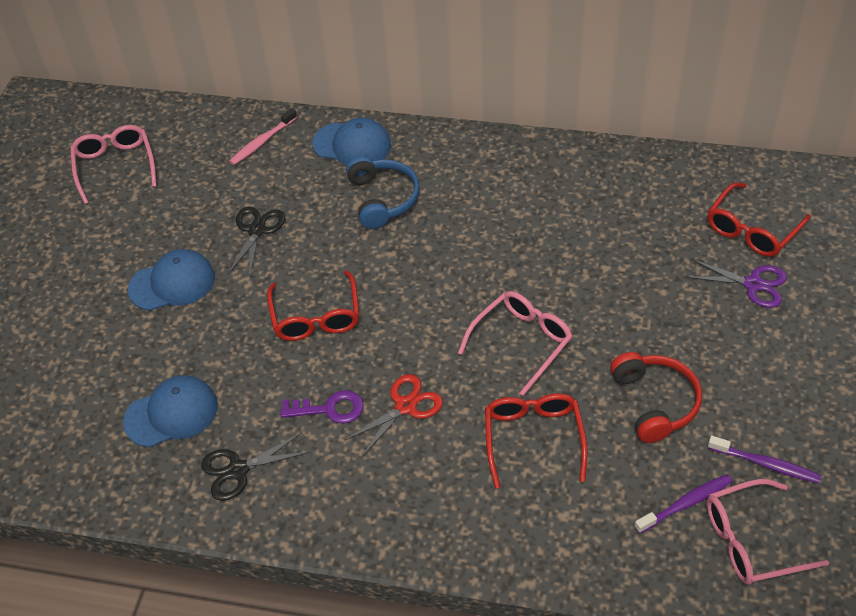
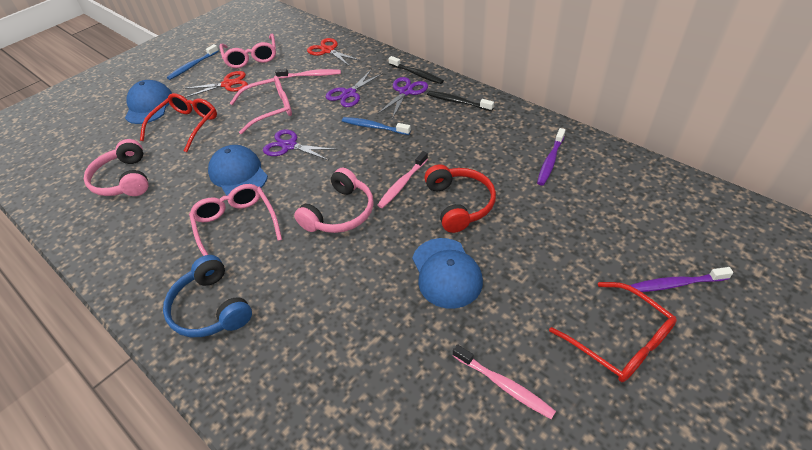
black scissors: [201,433,310,501] [228,207,285,276] = 2 -> none = 0
black toothbrush: none = 0 -> [388,56,444,84] [427,91,494,111] = 2
blue toothbrush: none = 0 -> [167,44,219,80] [342,117,411,135] = 2
pink headphones: none = 0 -> [84,139,148,196] [294,168,374,233] = 2
pink toothbrush: [229,108,297,165] = 1 -> [275,69,341,78] [377,151,428,208] [453,344,556,419] = 3
purple key: [280,390,364,424] = 1 -> none = 0
purple scissors: [685,259,787,308] = 1 -> [263,130,338,160] [326,70,383,107] [377,77,428,119] = 3
red glasses: [267,270,359,341] [485,393,588,489] [707,182,811,257] = 3 -> [140,93,217,152] [549,282,677,382] = 2
red scissors: [344,374,443,456] = 1 -> [183,71,248,98] [307,38,361,66] = 2

